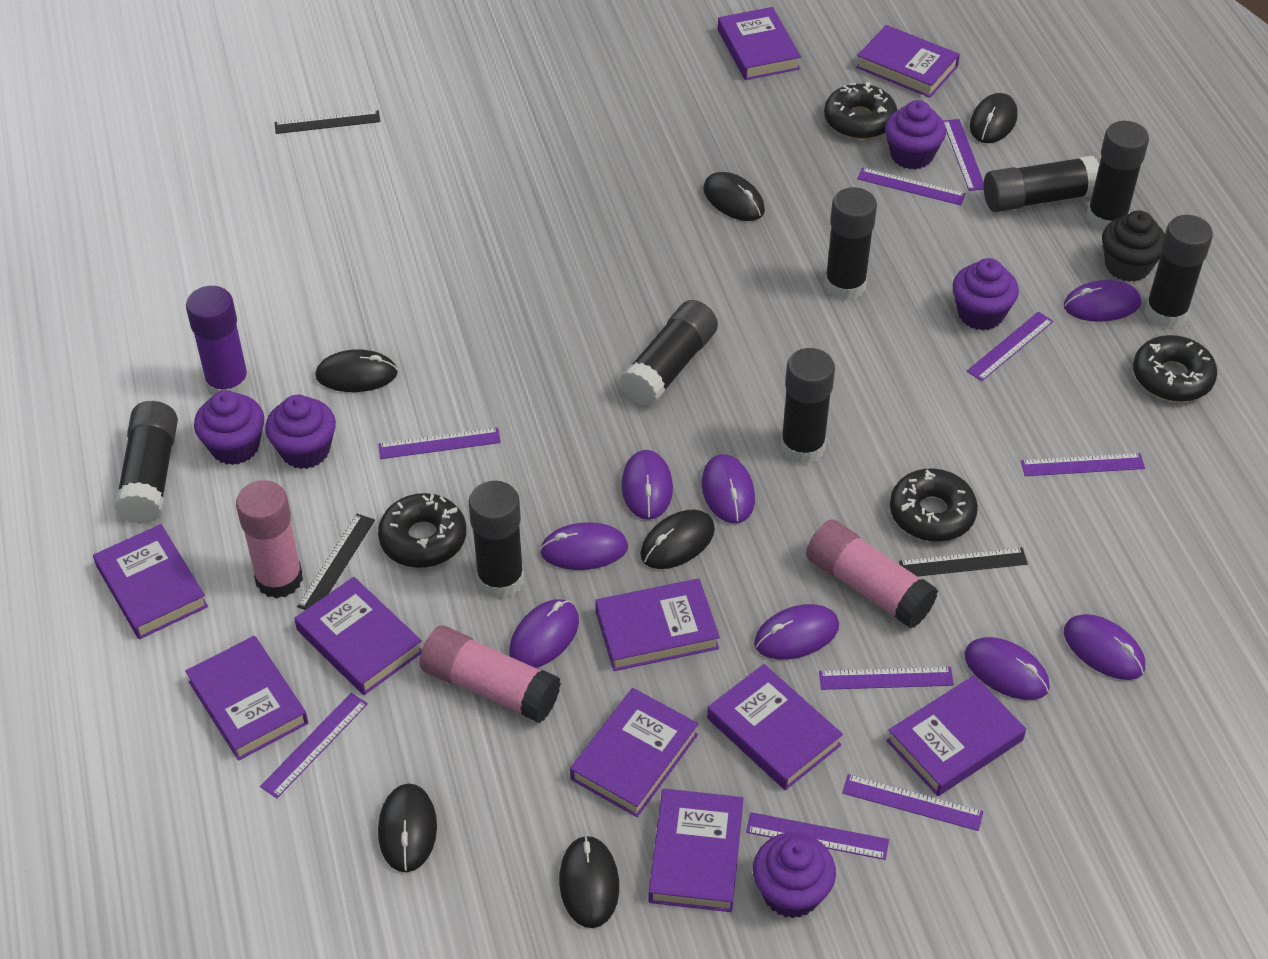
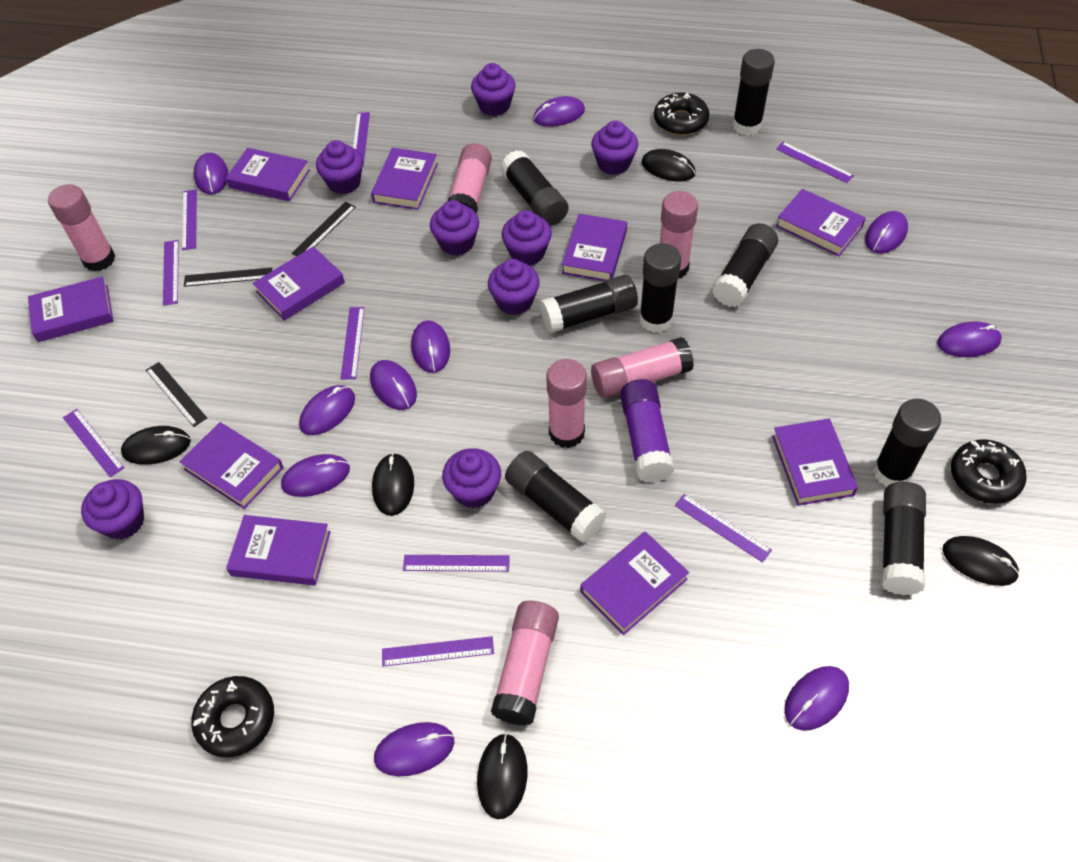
black cupcake: [1102,211,1165,282] = 1 -> none = 0
black donut: [378,493,466,568] [824,82,897,139] [890,469,978,542] [1133,335,1217,402] = 4 -> [191,676,274,757] [654,93,709,135] [951,439,1027,504] = 3
black mouse: [315,349,398,392] [378,783,437,872] [559,835,619,928] [640,510,715,569] [703,172,765,221] [970,93,1018,143] = 6 -> [121,426,191,465] [372,453,414,516] [477,733,528,819] [641,149,696,181] [943,536,1019,586] = 5
pink glue stick: [236,480,303,599] [419,625,561,723] [806,520,938,628] = 3 -> [48,184,115,271] [448,143,492,214] [491,601,559,726] [546,359,587,448] [591,337,694,398] [660,191,698,278] = 6
purple cupcake: [194,390,264,465] [265,395,336,469] [753,832,836,918] [885,100,946,169] [953,258,1019,331] = 5 -> [81,479,144,540] [316,140,363,194] [430,200,479,256] [442,448,501,508] [471,63,516,116] [488,259,540,315] [502,210,552,266] [591,120,638,175] = 8
purple mouse: [509,599,579,668] [540,522,628,570] [621,450,673,520] [702,454,755,523] [754,604,839,660] [964,637,1050,700] [1064,280,1141,322] [1064,614,1145,680] = 8 -> [194,153,228,195] [281,454,350,497] [299,385,355,435] [370,360,417,410] [374,722,454,776] [411,321,450,373] [533,96,585,127] [784,666,849,731] [865,211,908,254] [937,322,1002,357] = 10

